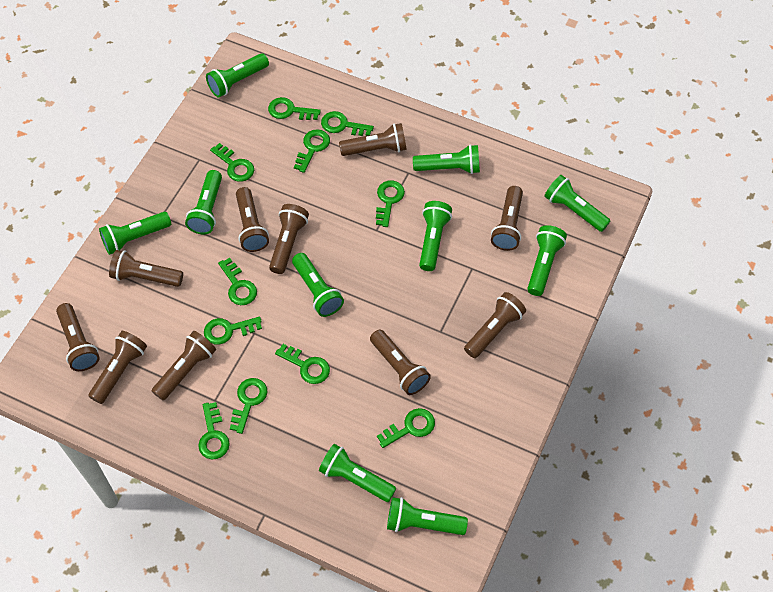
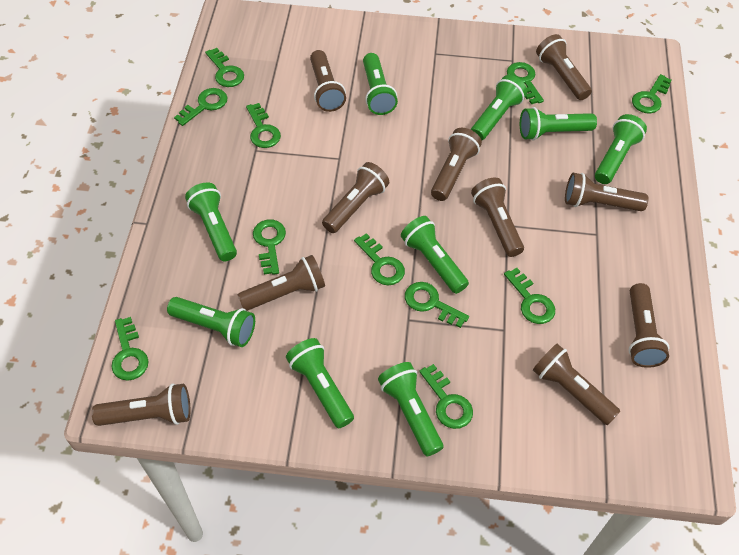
green flashlight: [99,212,171,255] [185,170,222,235] [206,53,269,97] [292,253,344,317] [319,444,396,502] [387,497,468,535] [413,145,480,174] [419,201,452,271] [527,225,567,296] [544,175,610,232] = 10 -> [167,297,255,347] [185,183,237,261] [286,338,354,428] [363,53,398,115] [378,362,443,456] [401,216,469,294] [471,75,527,140] [520,107,597,141] [595,114,647,184] = 9

